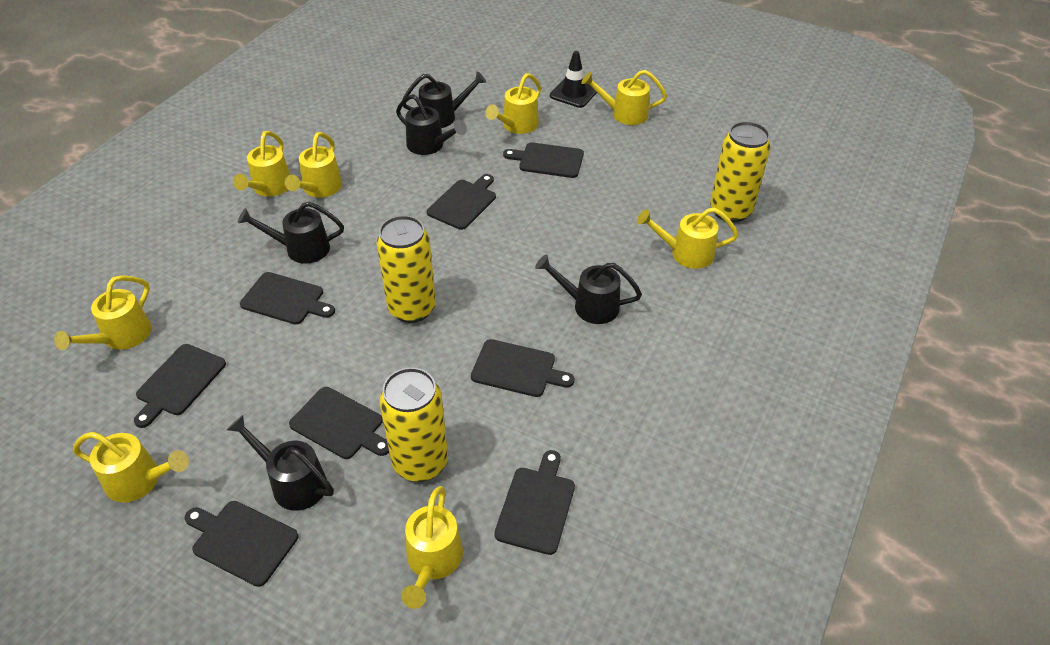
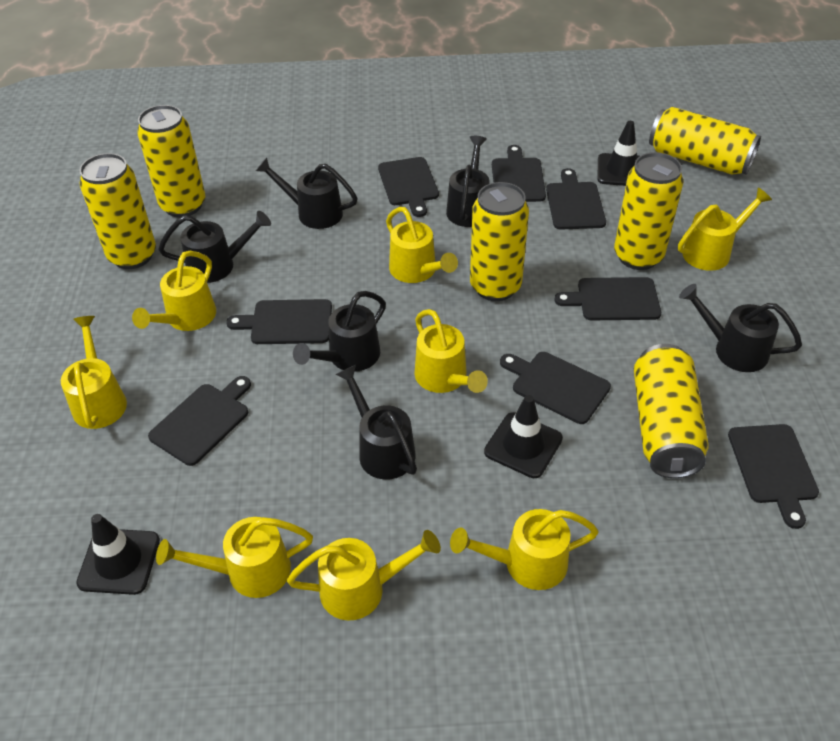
black traffic cone: [550,51,597,108] = 1 -> [76,514,160,595] [484,395,563,478] [597,121,639,186] = 3
black watering can: [227,415,334,511] [238,202,344,264] [396,94,467,155] [403,71,487,128] [535,254,642,324] = 5 -> [158,211,271,283] [256,157,358,229] [293,291,386,372] [336,365,417,480] [446,136,490,227] [679,284,802,372] = 6
yellow can: [377,215,436,323] [380,367,448,482] [710,121,771,223] = 3 -> [79,153,156,269] [137,105,205,217] [470,182,529,301] [614,152,683,270] [634,344,709,478] [649,107,761,175] = 6

